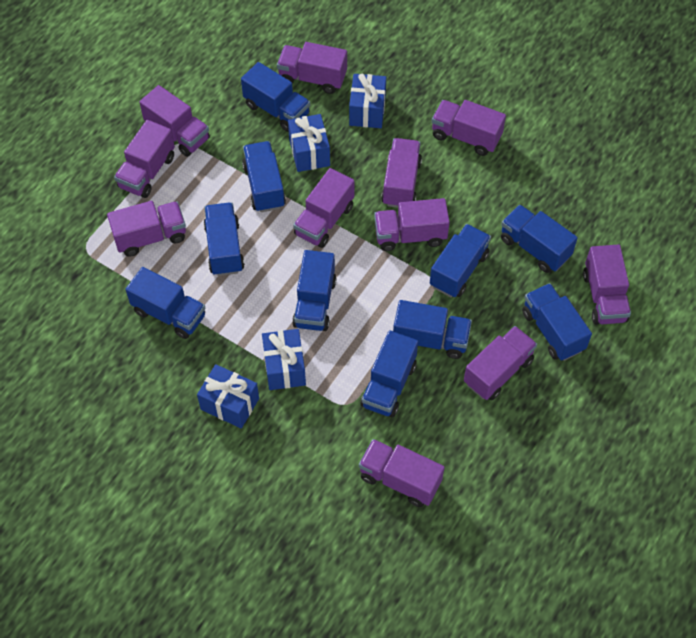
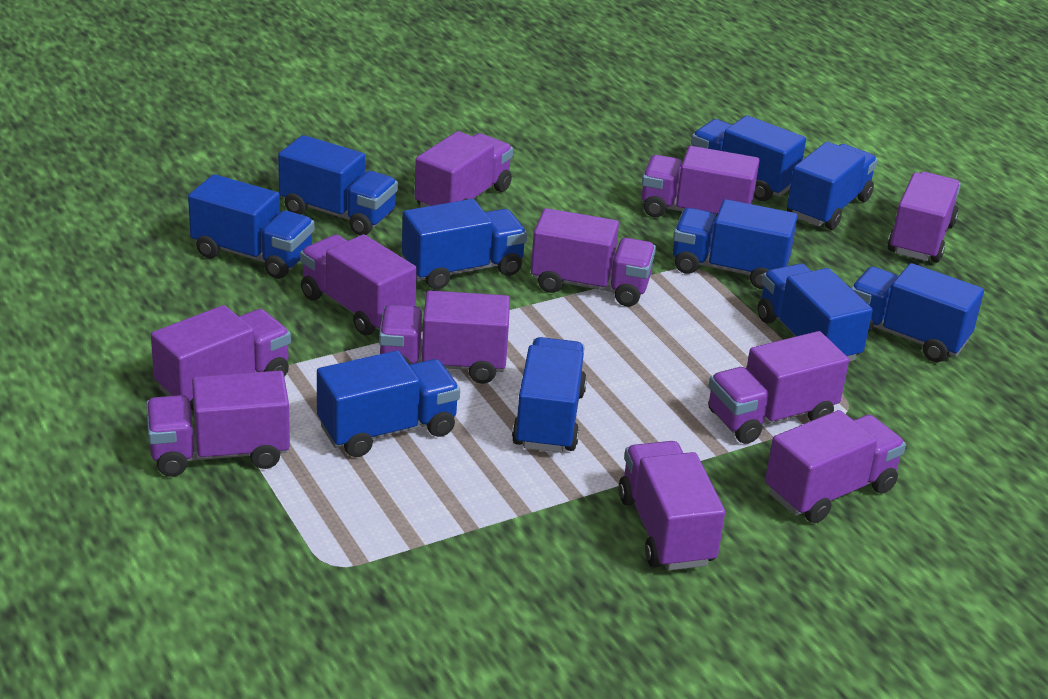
blue gift: [197,364,259,429] [262,329,306,390] [288,114,330,172] [349,74,386,128] = 4 -> none = 0

